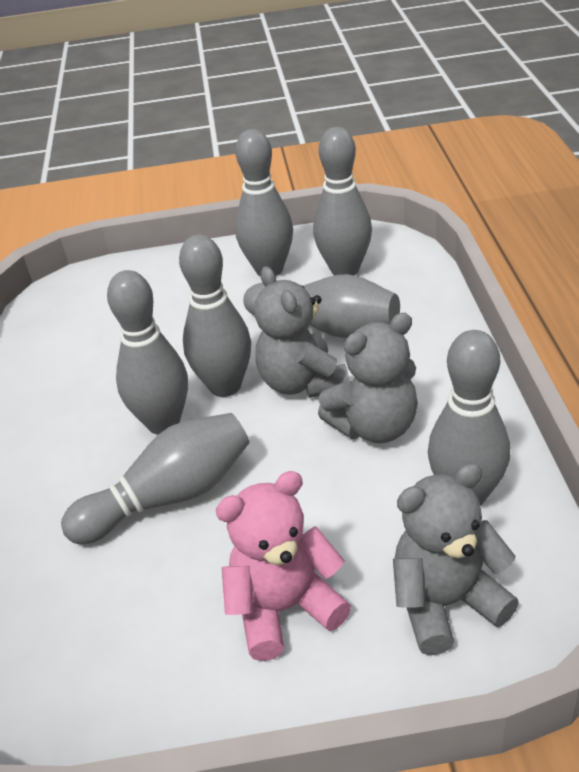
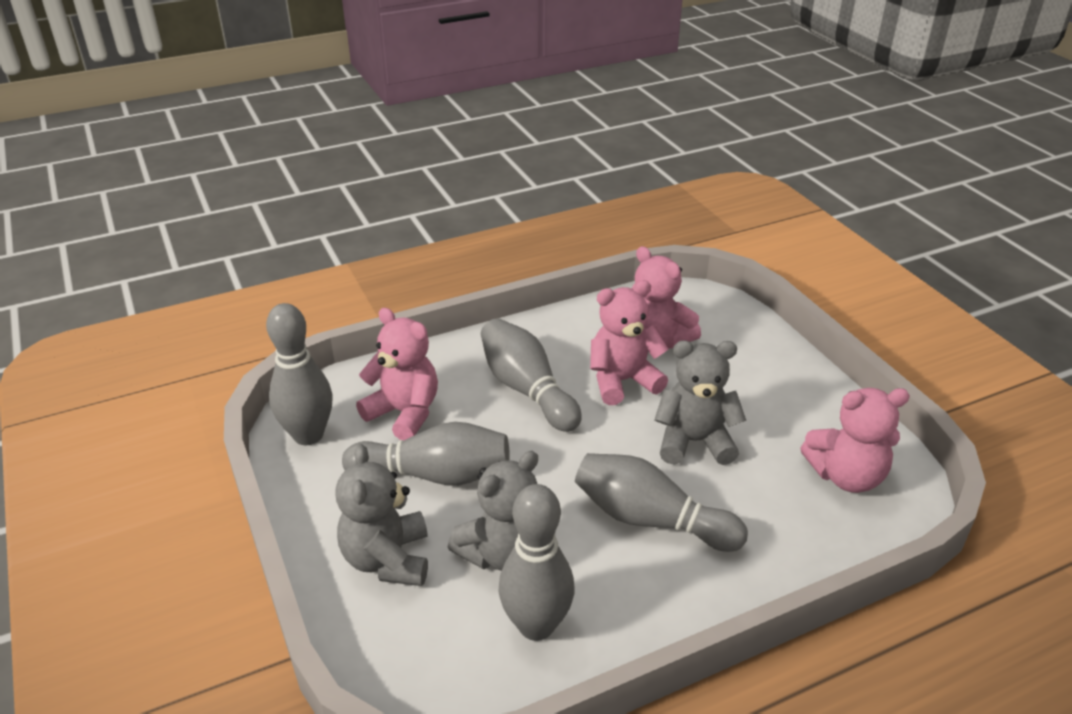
grey bowling pin: [61,413,249,544] [107,270,188,434] [179,235,251,397] [235,129,293,276] [243,274,400,338] [313,127,372,275] [428,330,510,506] = 7 -> [266,303,332,445] [342,422,510,486] [481,318,582,432] [499,484,575,641] [575,453,748,552] = 5
pink teddy bear: [215,471,351,661] = 1 -> [356,308,438,441] [590,280,668,405] [632,246,701,349] [800,388,910,493] = 4

